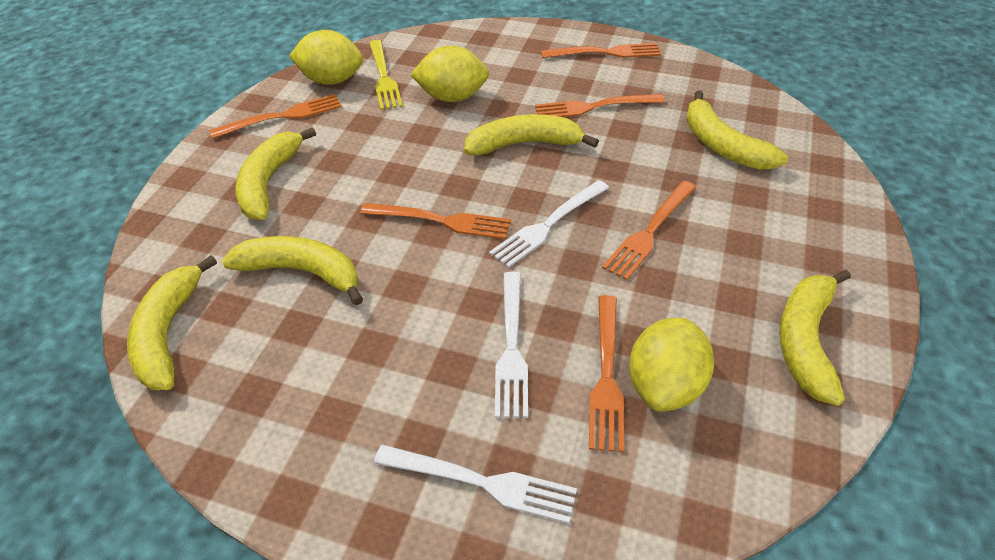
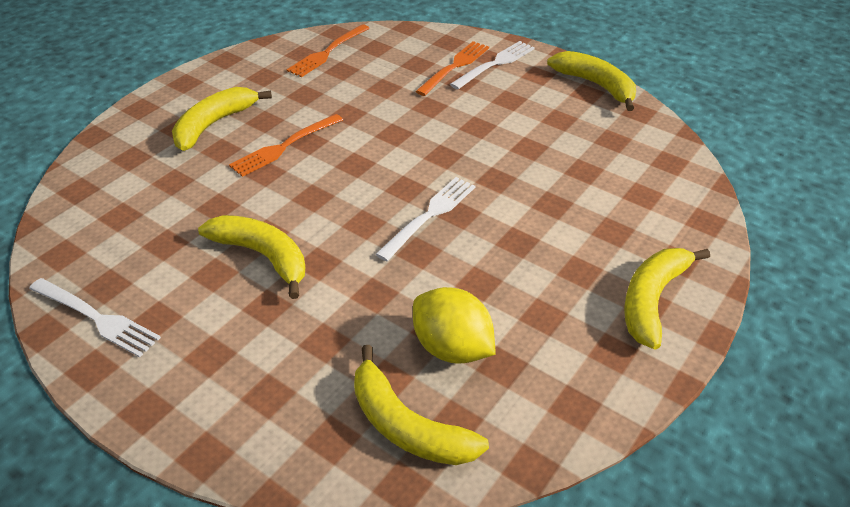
orange fork: [209,94,342,139] [360,203,511,240] [535,94,665,117] [541,43,661,58] [589,295,624,453] [602,181,696,280] = 6 -> [229,114,343,177] [287,24,370,77] [415,41,489,96] = 3
yellow banana: [127,255,217,390] [222,236,363,305] [235,127,316,220] [464,114,599,155] [686,90,788,169] [779,270,851,406] = 6 -> [172,87,272,151] [198,215,305,299] [354,345,489,465] [547,51,636,111] [624,248,710,350] = 5
yellow fork: [369,40,403,110] = 1 -> none = 0
yellow lemon: [289,30,363,85] [410,45,489,102] [629,318,714,412] = 3 -> [413,287,496,364] = 1

